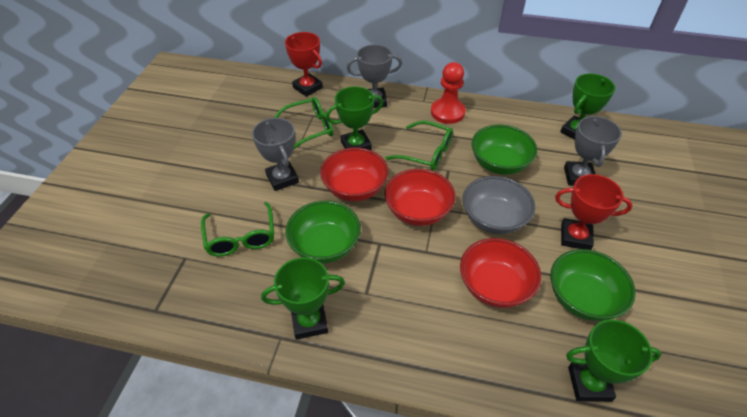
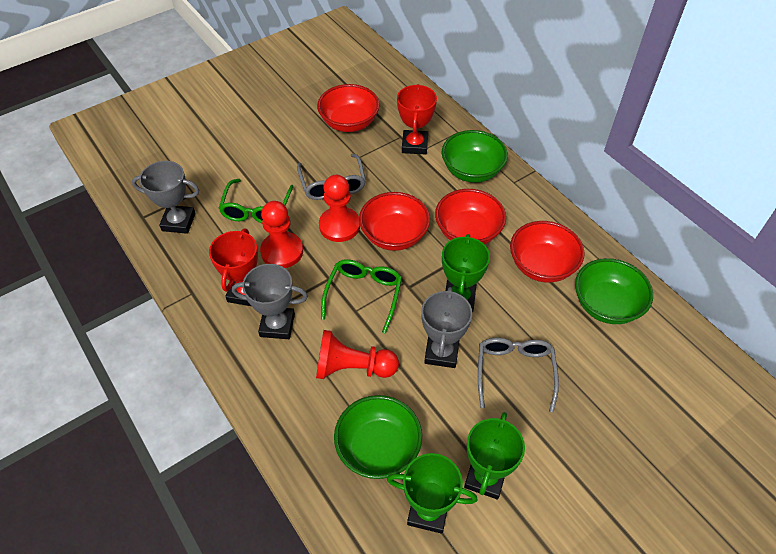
green glasses: [201,202,274,257] [274,97,334,150] [386,121,453,171] = 3 -> [219,179,294,224] [321,259,402,334] = 2
green trophy: [261,257,345,340] [326,86,383,150] [560,73,615,140] [566,319,661,402] = 4 -> [387,453,477,534] [442,234,490,312] [464,412,525,499] = 3
grey bowl: [463,176,535,234] = 1 -> none = 0
grey glasses: none = 0 -> [297,154,366,200] [478,338,559,412] = 2
red bowl: [320,148,388,201] [385,169,456,226] [460,238,541,308] = 3 -> [317,84,380,132] [359,192,430,251] [435,189,506,245] [510,221,585,283] = 4
red pawn: [431,62,466,124] = 1 -> [260,201,303,268] [316,330,399,379] [319,175,360,242] = 3

